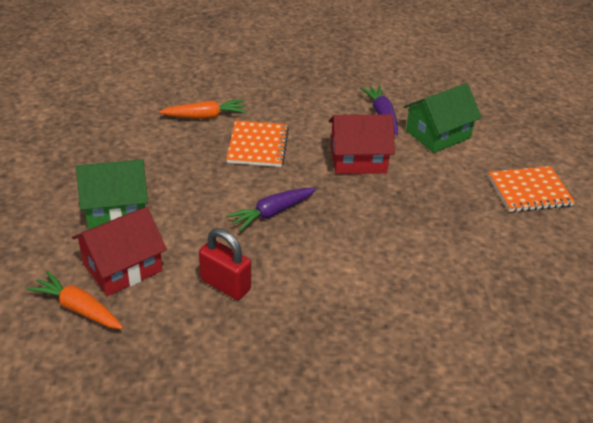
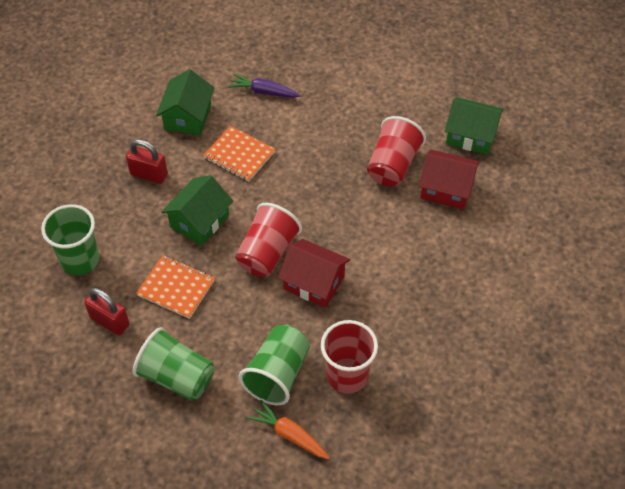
green cup: none = 0 -> [41,204,99,275] [132,327,214,401] [239,325,310,405] = 3
green house: [76,159,148,229] [403,83,482,153] = 2 -> [156,69,215,135] [161,175,233,246] [445,97,504,155] = 3
orange carrot: [27,271,123,329] [159,100,247,119] = 2 -> [247,400,330,459] = 1
purple carrot: [226,188,316,231] [360,85,398,135] = 2 -> [228,73,301,98] = 1
red cup: none = 0 -> [235,203,302,277] [321,320,378,394] [367,116,426,186] = 3
red padlock: [199,228,251,300] = 1 -> [84,288,130,335] [126,139,168,184] = 2

